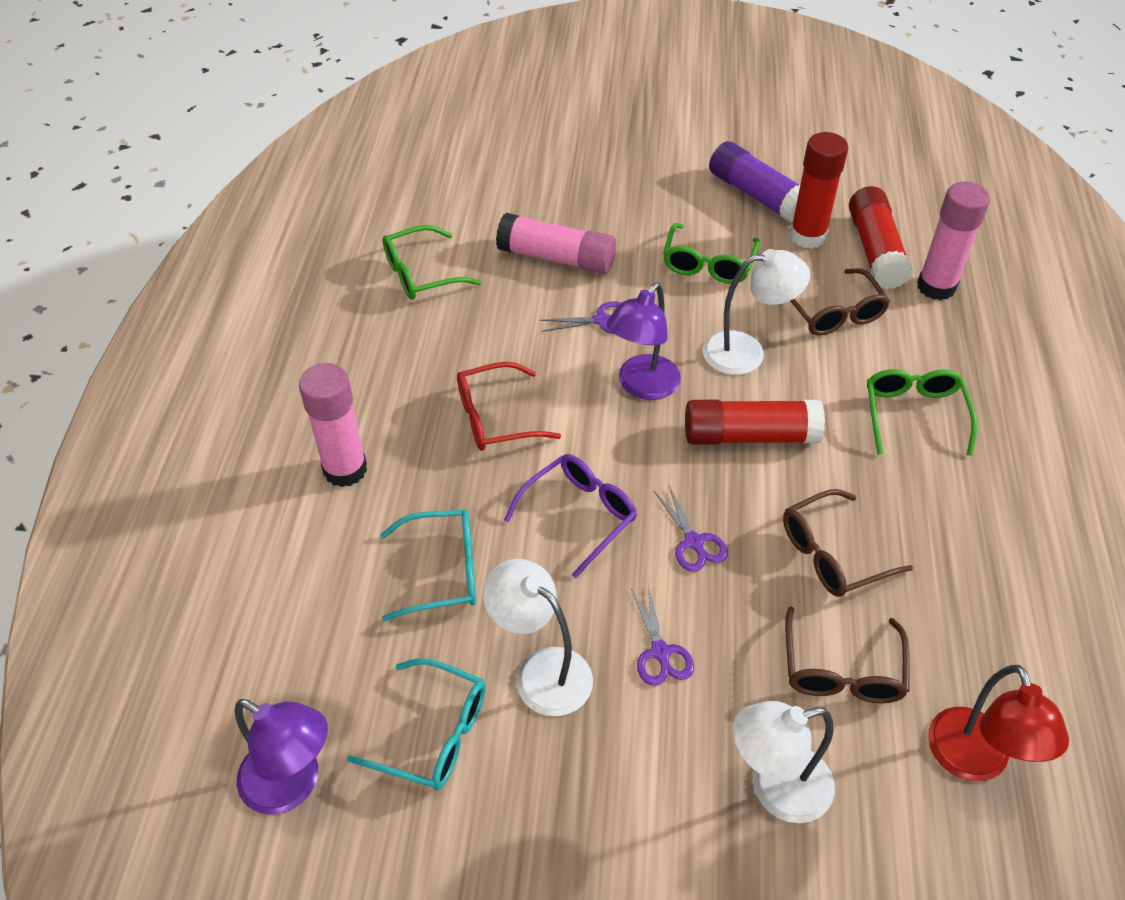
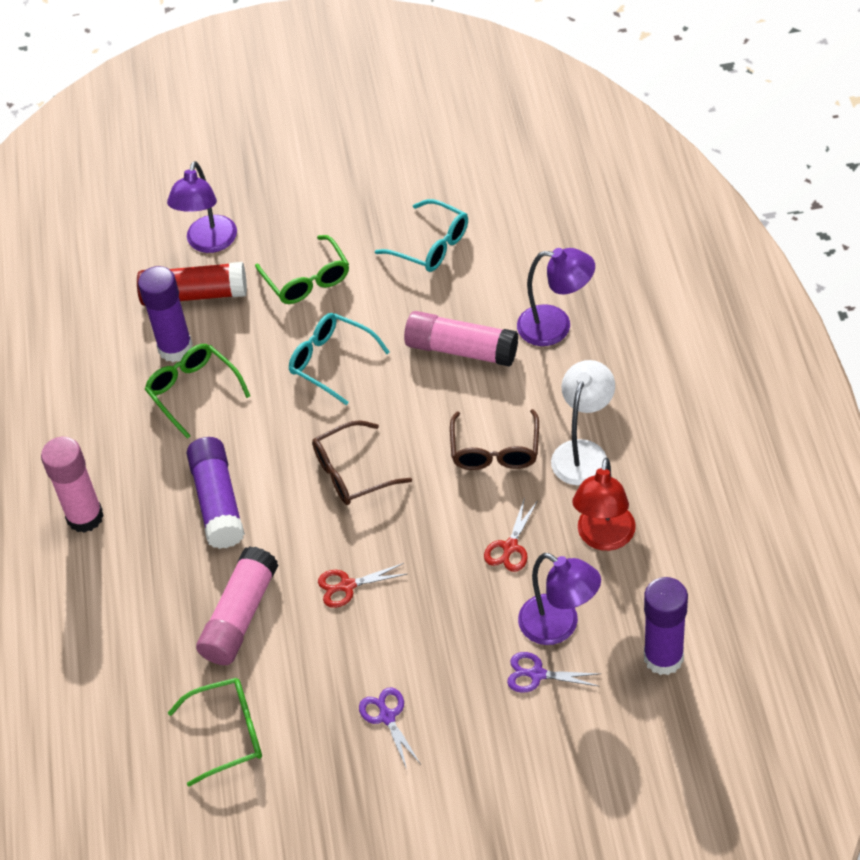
brown glasses: [783,489,913,597] [785,607,910,703] [790,268,890,336] = 3 -> [312,420,412,505] [450,409,539,470] = 2
purple glasses: [504,454,637,578] = 1 -> none = 0
purple glue stick: [709,141,800,223] = 1 -> [138,266,193,362] [187,437,245,549] [644,577,688,675] = 3
purple lamp: [235,699,328,815] [606,283,681,400] = 2 -> [167,161,237,253] [517,248,595,346] [518,553,601,645] = 3
purple scissors: [540,301,621,334] [631,585,694,686] [654,484,728,572] = 3 -> [359,687,420,769] [507,652,600,693] = 2
red glasses: [457,362,561,451] = 1 -> none = 0
red glue stick: [685,400,825,445] [790,132,848,249] [849,186,913,289] = 3 -> [137,262,247,306] = 1
red scissors: none = 0 -> [318,563,407,608] [484,497,538,572] = 2
white lamp: [483,559,593,716] [703,249,810,375] [733,701,835,823] = 3 -> [551,360,615,485] = 1

